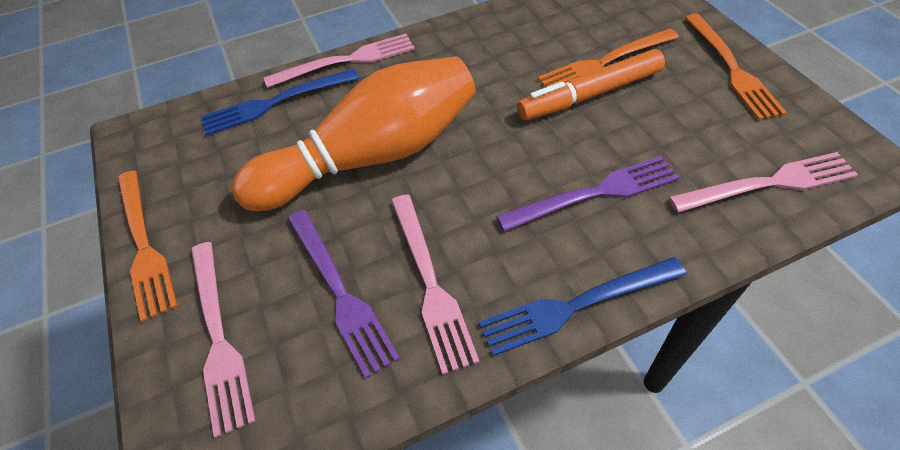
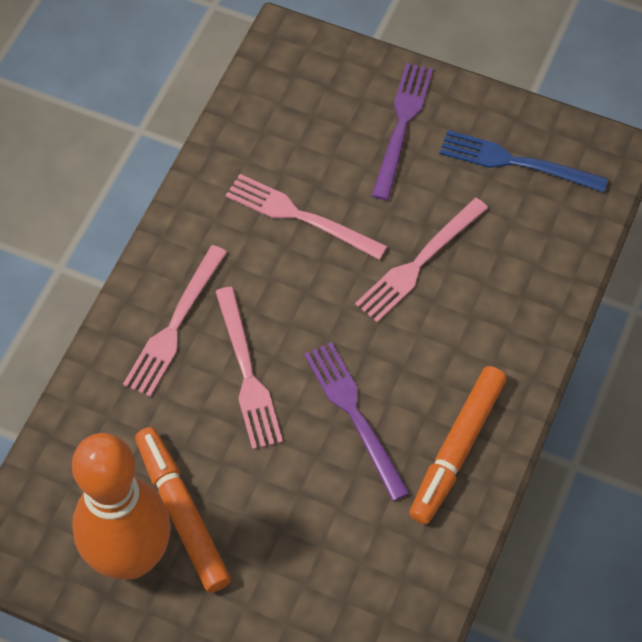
blue fork: [200,69,359,136] [479,257,687,356] = 2 -> [439,130,608,193] = 1
orange fork: [118,170,178,322] [537,28,679,87] [685,13,787,120] = 3 -> none = 0
orange marker: [517,49,665,120] = 1 -> [135,427,231,593] [409,366,507,524] = 2

